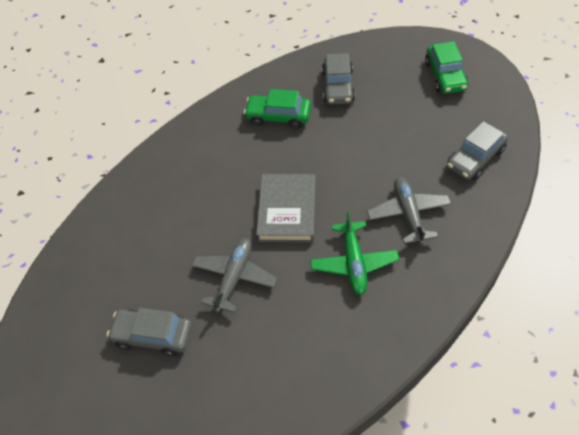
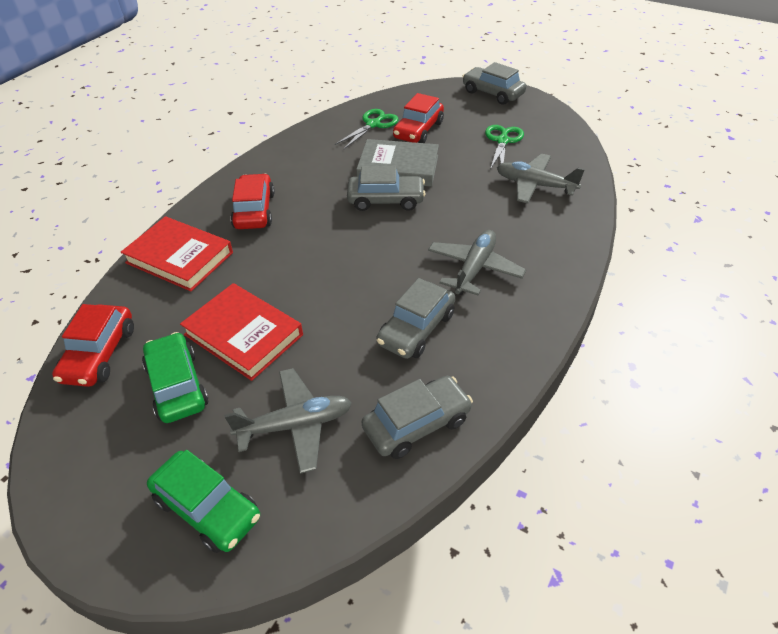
green plane: [310,210,399,295] = 1 -> none = 0
green scissors: none = 0 -> [335,109,399,149] [485,125,524,169] = 2
grey car: [107,308,192,357] [322,53,355,105] [447,121,508,180] = 3 -> [347,166,426,211] [362,376,473,459] [376,278,455,359] [462,62,526,105] = 4
grey plane: [192,238,277,313] [367,177,451,245] = 2 -> [225,368,352,474] [428,230,526,296] [497,153,585,203] = 3
red book: none = 0 -> [121,216,233,291] [180,283,303,381] = 2
red car: none = 0 -> [52,304,134,387] [231,173,275,229] [393,93,444,143] = 3

